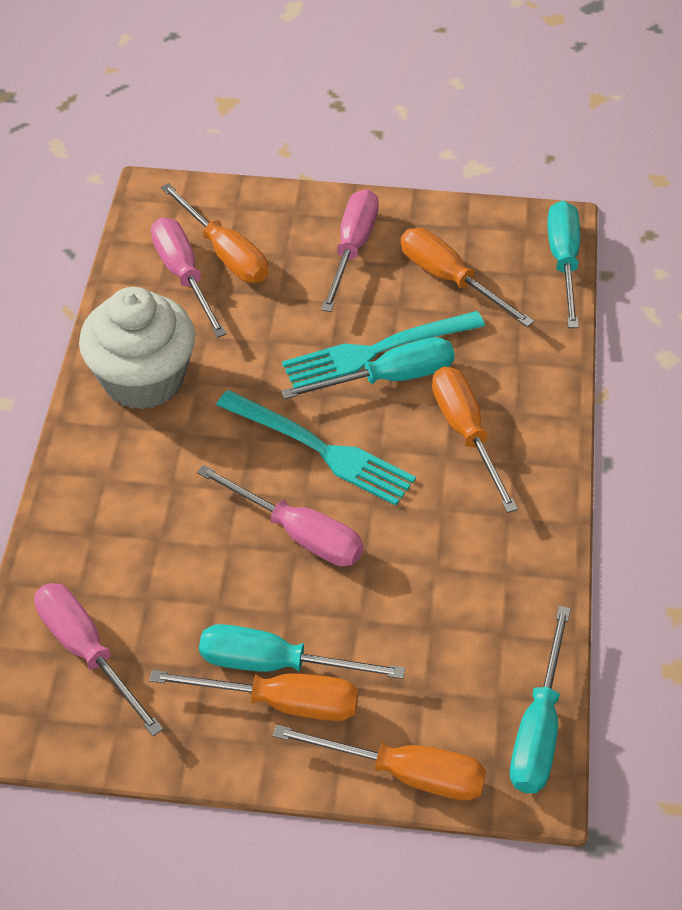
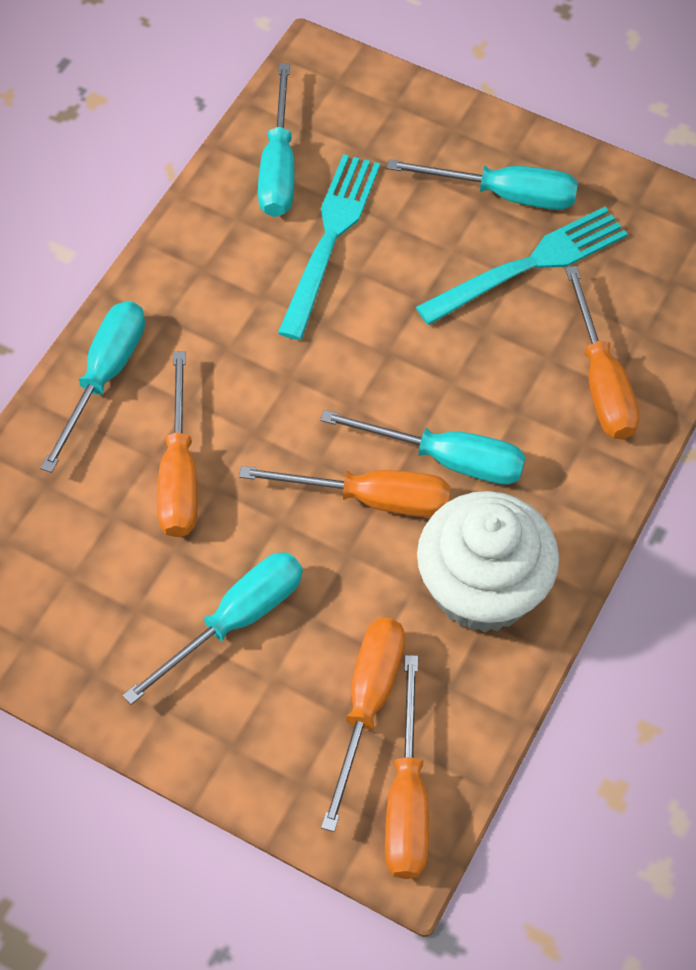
pink screwdriver: [34,583,163,736] [151,218,227,338] [197,465,363,566] [321,189,379,312] = 4 -> none = 0
turquoise screwdriver: [199,624,405,679] [281,337,455,399] [510,606,571,793] [547,201,580,328] = 4 -> [40,301,145,473] [123,552,303,705] [258,63,295,217] [320,410,526,485] [387,159,578,210] = 5

